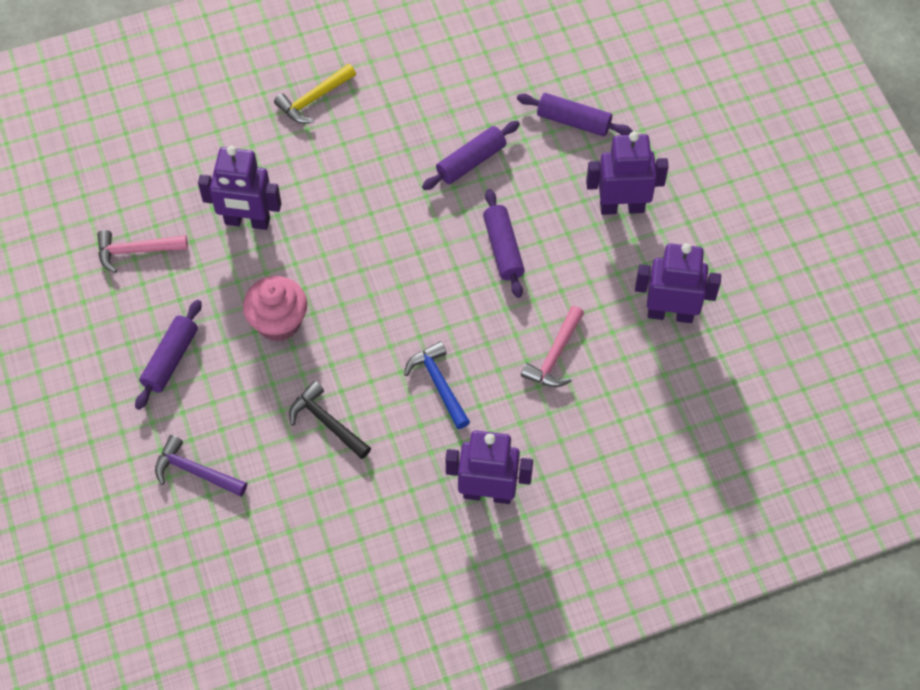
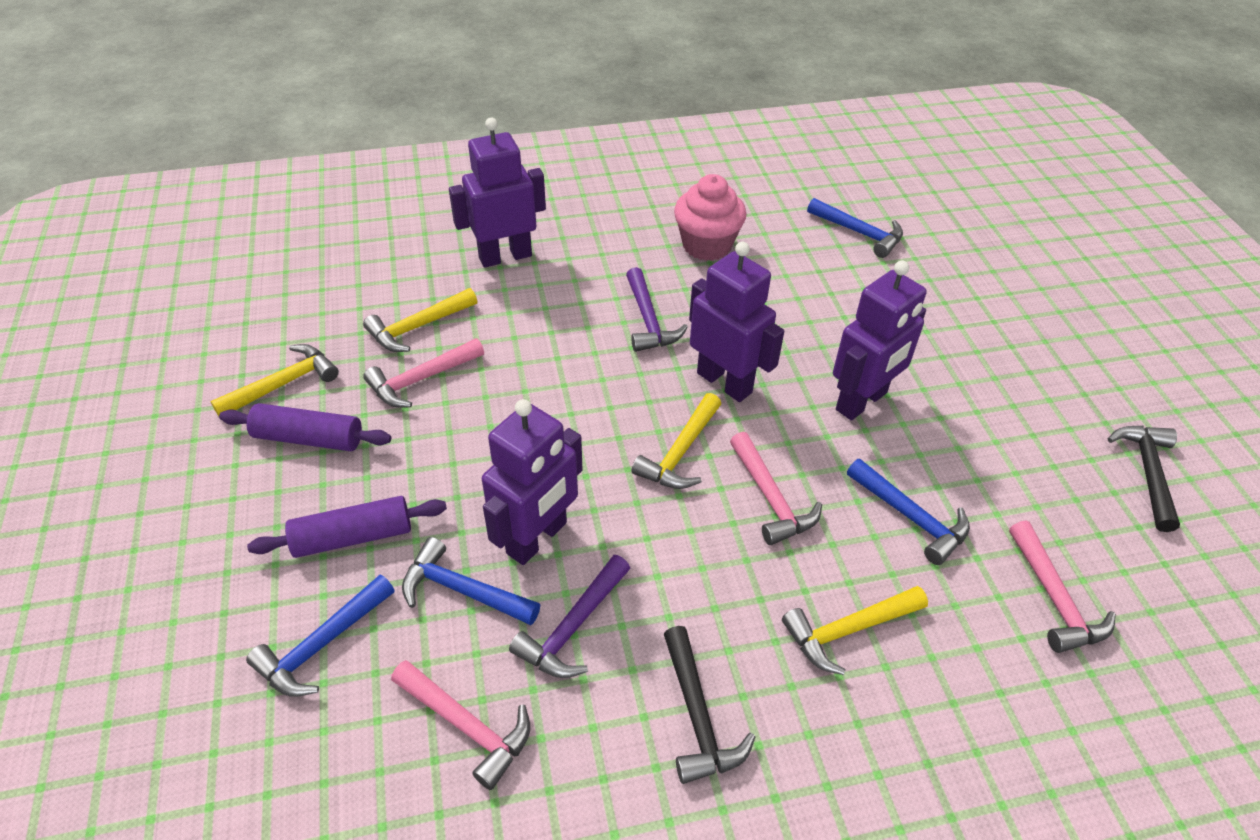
black hammer: [289,381,371,459] = 1 -> [664,626,755,784] [1108,426,1180,532] = 2
blue hammer: [404,341,470,429] = 1 -> [246,575,395,697] [402,537,540,625] [807,198,903,258] [847,459,970,565] = 4
pink hammer: [97,230,188,273] [521,306,584,387] = 2 -> [363,338,484,408] [391,660,530,790] [730,432,822,545] [1009,520,1116,653] = 4
purple hammer: [155,435,247,497] = 1 -> [509,555,630,678] [626,267,688,352] = 2
purple rolling pin: [135,300,202,410] [422,121,520,190] [483,189,525,298] [517,93,633,136] = 4 -> [219,403,391,451] [247,496,447,558] = 2
yellow hammer: [274,64,356,123] = 1 -> [210,344,339,416] [363,288,477,352] [631,393,721,489] [782,586,928,675] = 4

